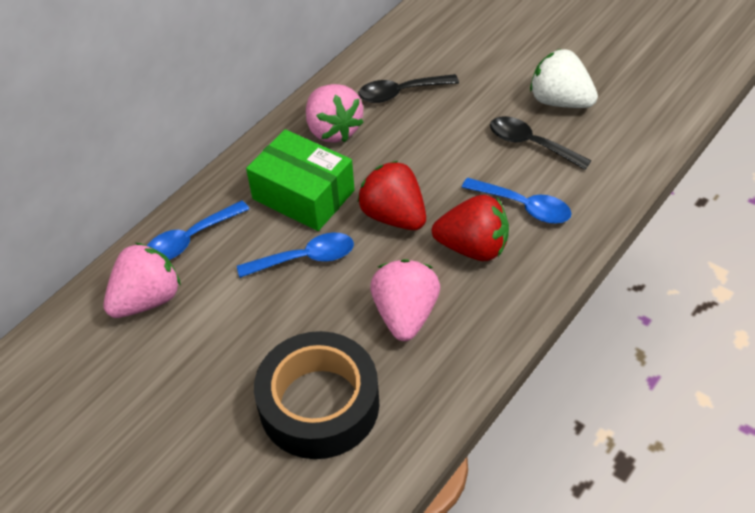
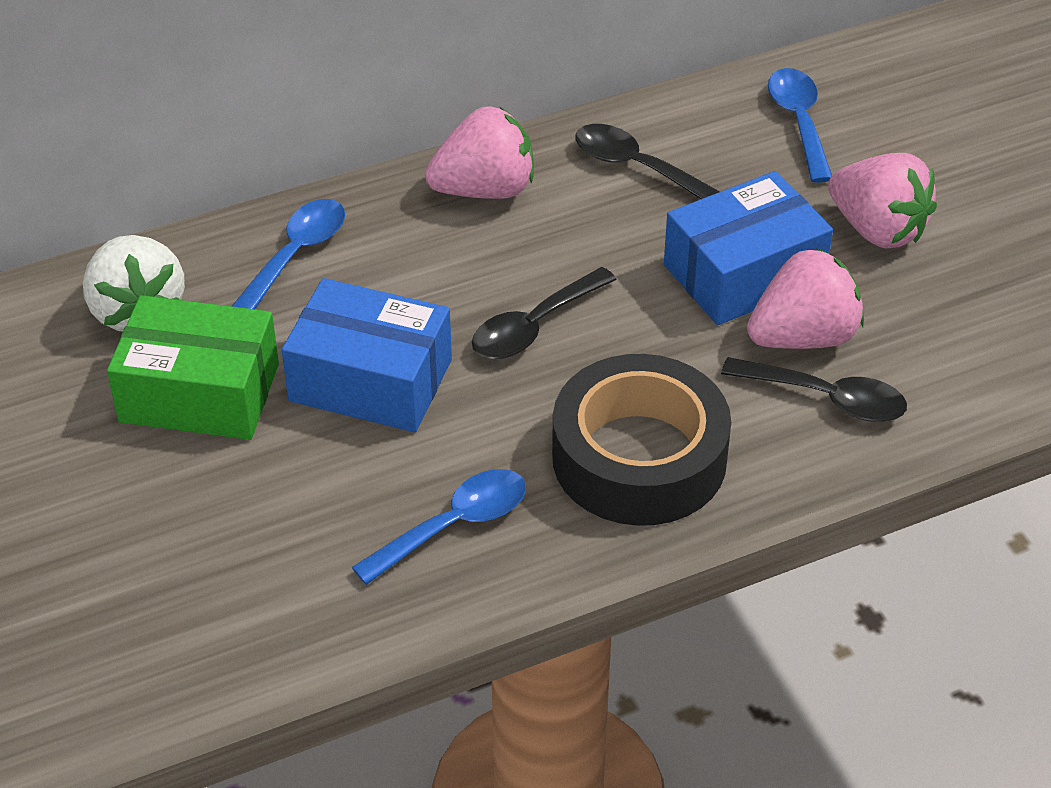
black spoon: [358,74,459,103] [490,116,591,170] = 2 -> [472,267,617,359] [575,124,720,199] [721,357,907,422] = 3
blue box: none = 0 -> [282,278,452,432] [664,171,833,325] = 2
red strawberry: [358,161,426,230] [432,195,509,261] = 2 -> none = 0

